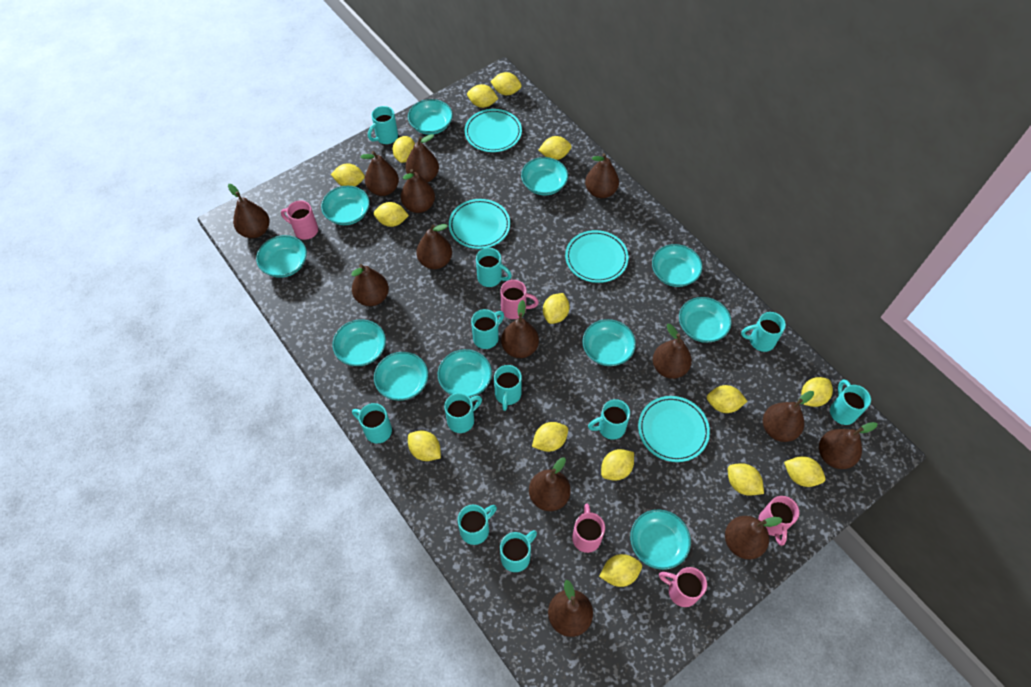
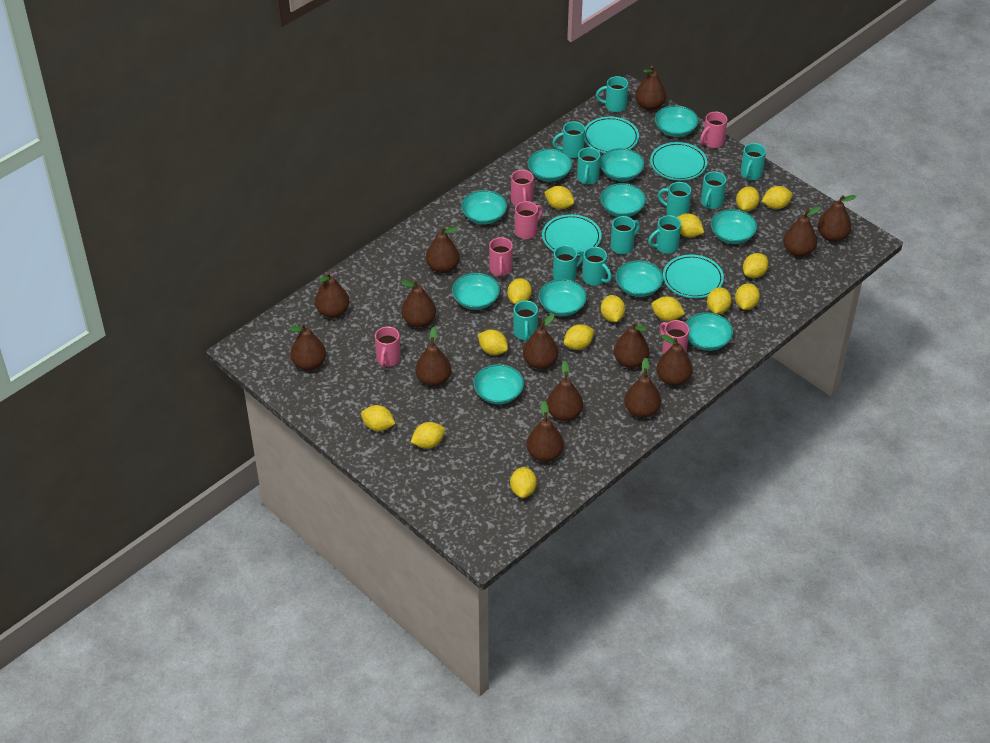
pink mug: [281,201,318,240] [500,280,539,319] [572,503,605,553] [659,567,707,607] [758,496,799,546] = 5 -> [375,326,401,368] [489,237,513,277] [511,170,534,206] [515,201,543,239] [660,320,689,354] [700,112,727,148] = 6

